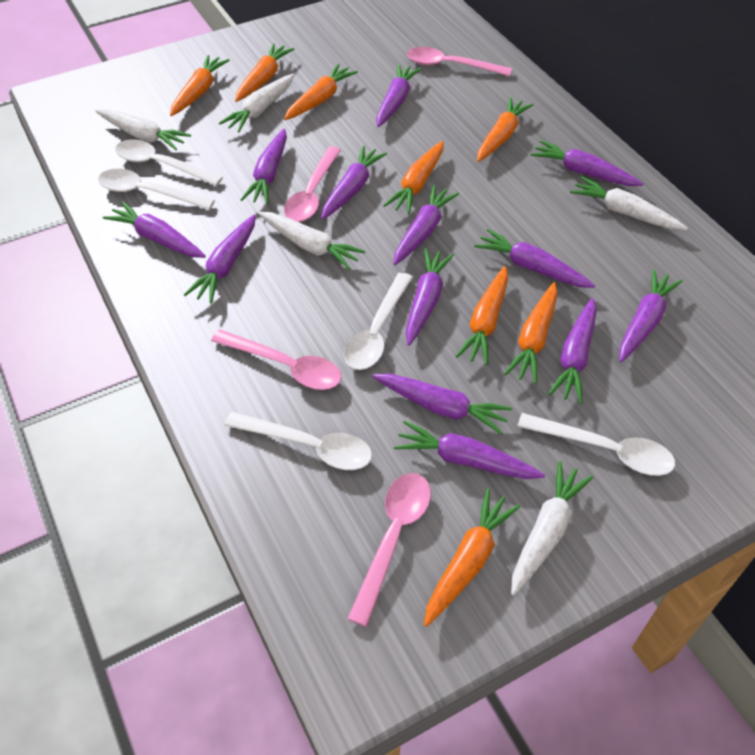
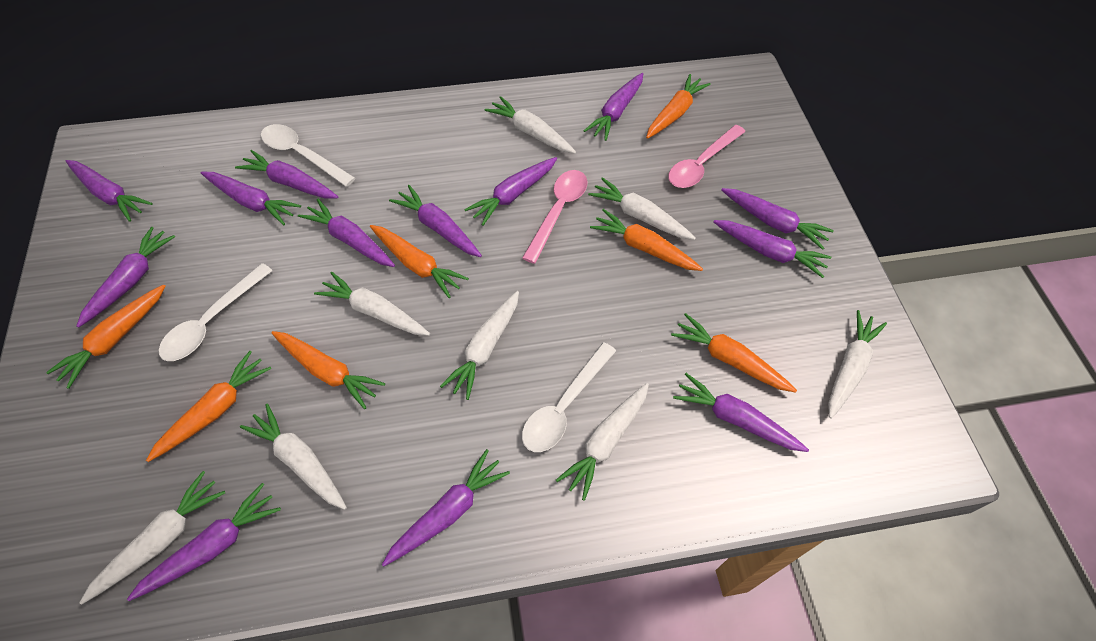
orange carrot: [170,55,230,116] [235,43,294,102] [284,64,358,120] [383,141,444,214] [424,488,521,627] [455,266,508,365] [477,97,534,162] [504,282,558,384] = 8 -> [46,284,166,389] [146,351,271,462] [271,331,385,409] [370,225,469,298] [590,209,703,271] [646,74,711,139] [671,313,797,393] = 7
pink spoon: [211,329,342,390] [284,147,341,222] [347,473,431,626] [407,47,512,76] = 4 -> [522,170,588,264] [668,125,745,188] = 2
white carrot: [95,109,191,150] [219,74,295,132] [258,212,366,270] [511,461,593,596] [570,177,688,230] = 5 -> [79,471,225,605] [240,404,347,510] [314,272,430,336] [440,291,519,400] [484,96,576,154] [556,383,649,501] [588,177,696,240] [828,310,887,419] = 8
white spoon: [98,169,215,210] [115,139,223,186] [224,412,372,470] [344,272,413,370] [517,413,675,476] = 5 -> [159,263,273,361] [261,124,355,187] [522,342,616,452] = 3

